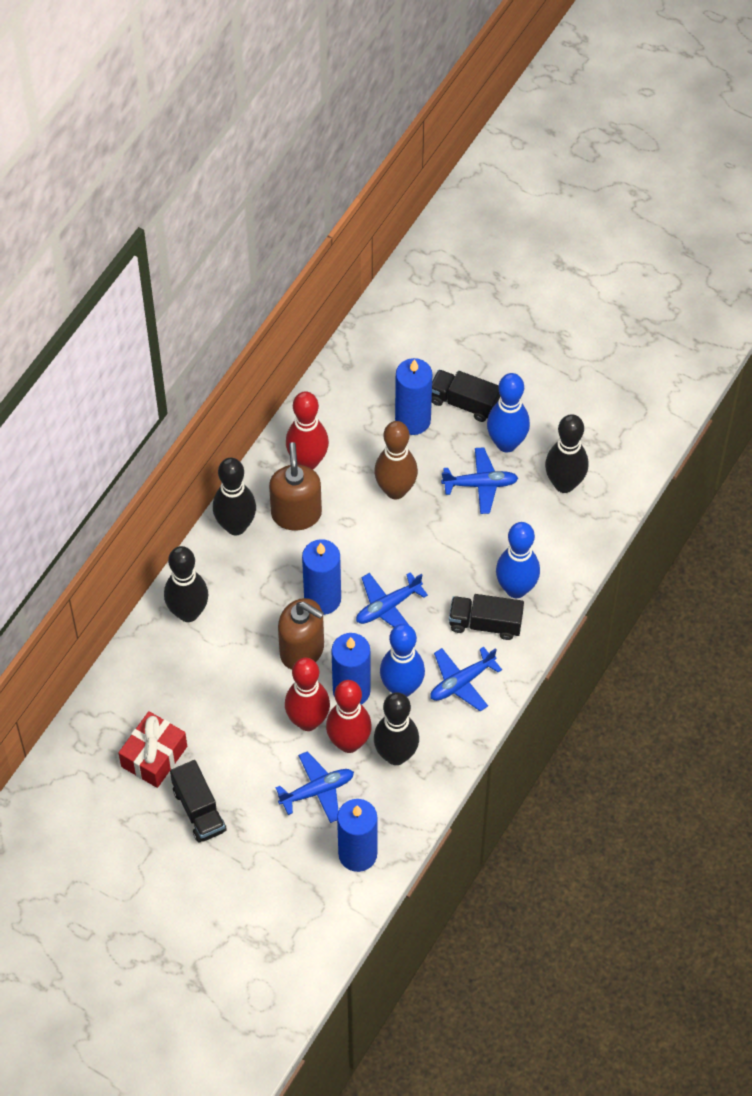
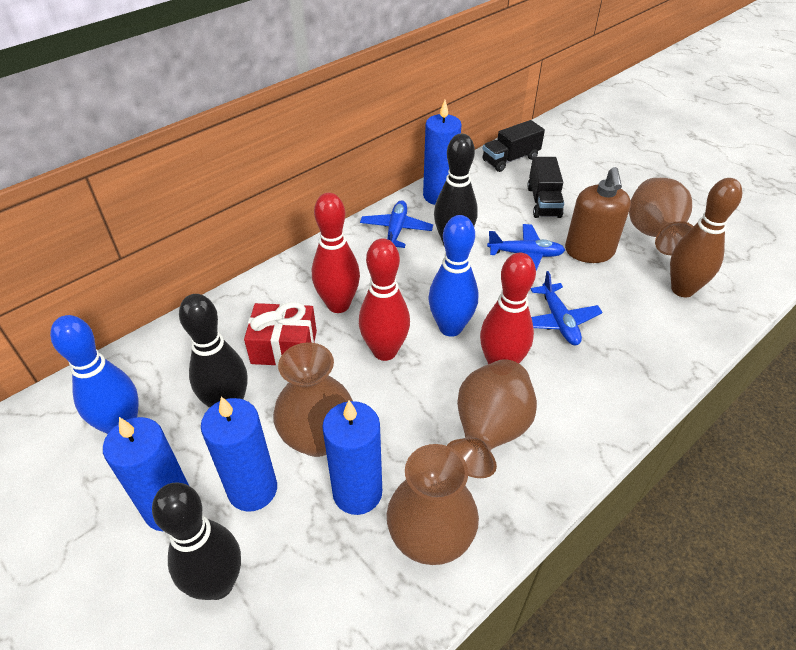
black bowling pin: [164,546,208,622] [213,458,256,535] [374,692,419,765] [545,414,588,493] = 4 -> [152,482,241,600] [179,294,248,408] [434,133,478,245] = 3
black truck: [170,760,227,843] [432,370,501,422] [449,594,524,640] = 3 -> [483,120,545,172] [527,157,564,218] = 2
blue bowling pin: [380,624,425,697] [487,373,530,453] [496,522,540,598] = 3 -> [50,315,139,434] [428,215,478,337] = 2
blue plane: [275,751,354,823] [356,572,428,627] [430,647,502,711] [441,448,518,514] = 4 -> [360,200,433,248] [487,224,565,271] [531,271,603,345] = 3
brown soap dispenser: [269,442,322,531] [278,598,324,670] = 2 -> [565,167,631,263] = 1
brown vase: none = 0 -> [273,343,353,457] [387,444,479,565] [447,359,537,478] [629,178,694,255] = 4

